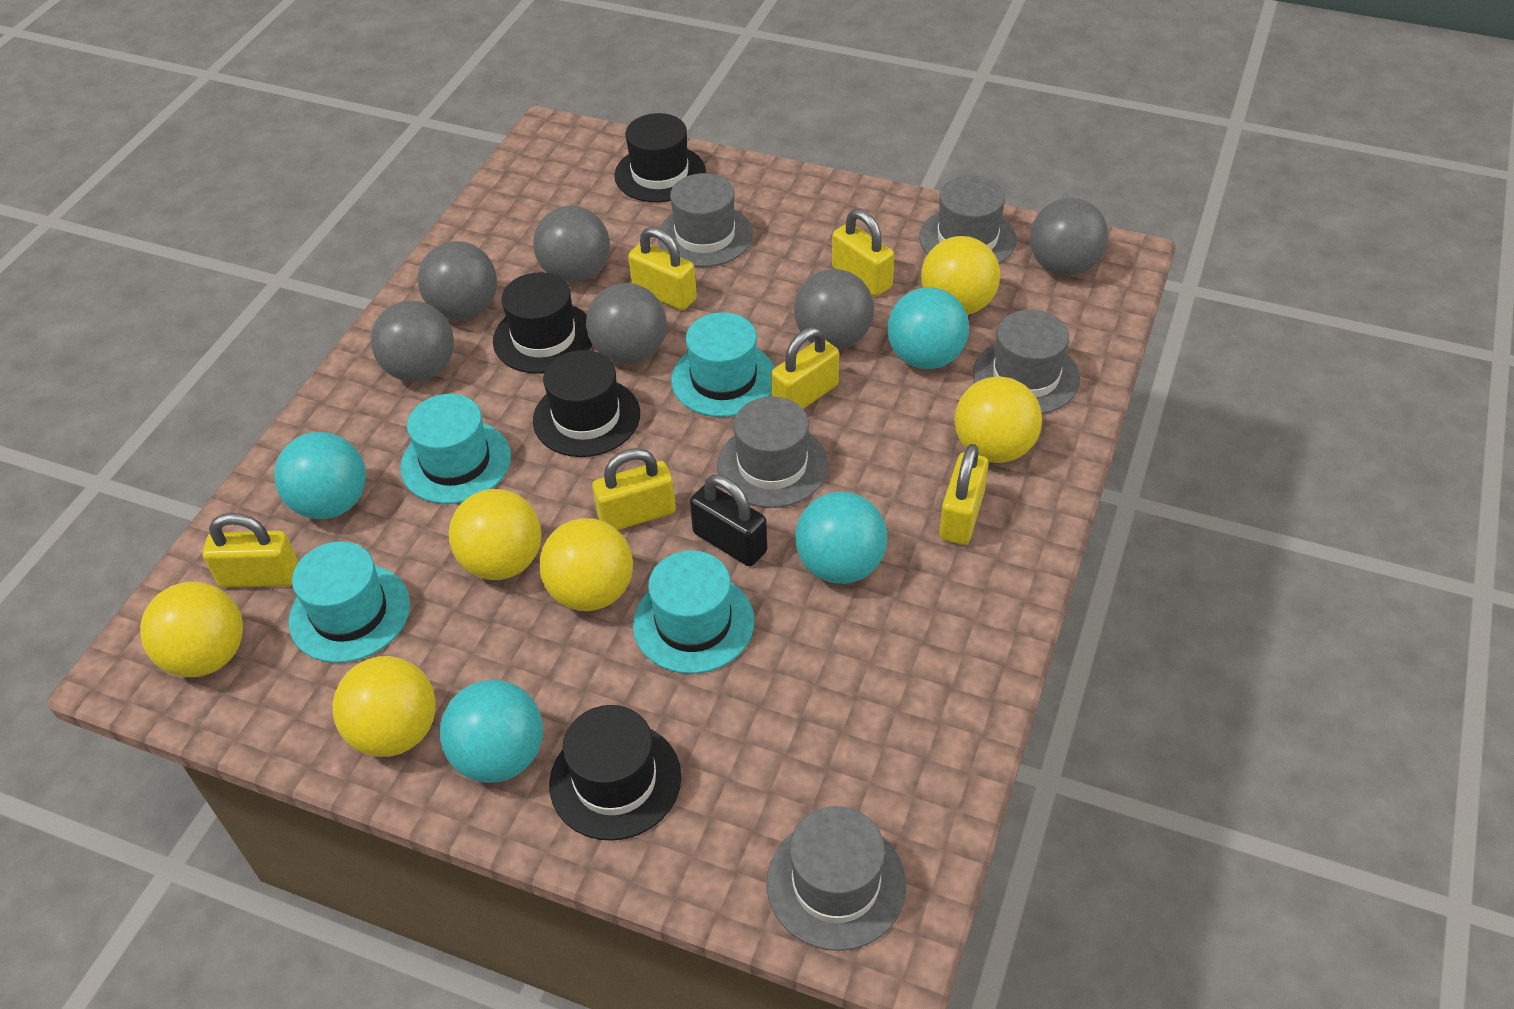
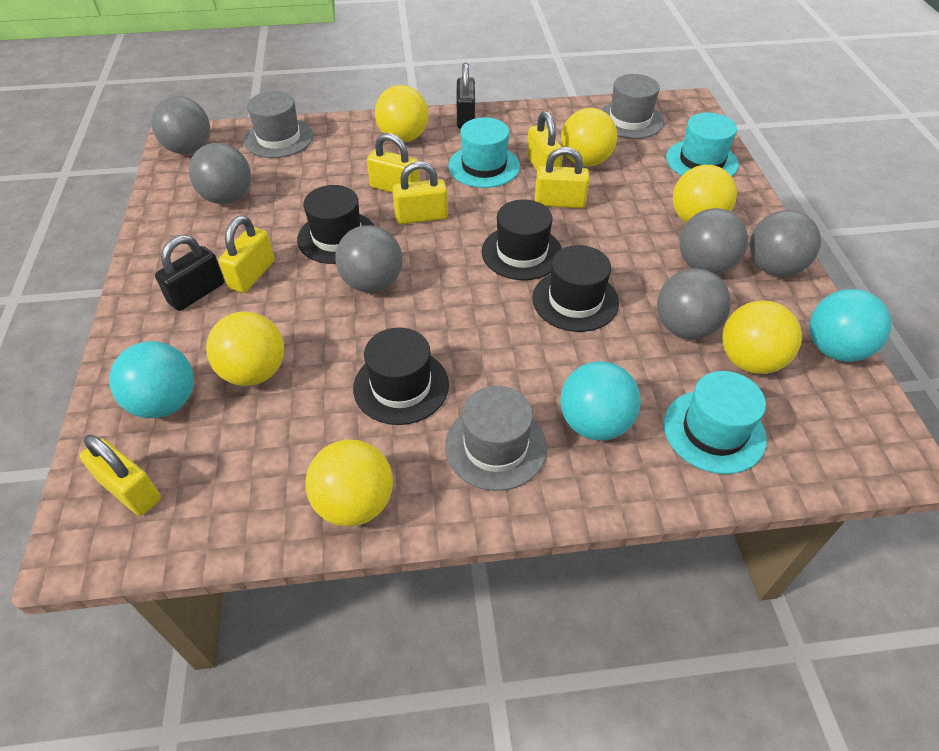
black padlock: [690,475,767,566] = 1 -> [155,235,224,311] [457,63,475,129] = 2
grey hat: [658,173,753,267] [717,396,828,508] [766,806,906,951] [919,176,1017,264] [973,310,1080,414] = 5 -> [244,91,313,158] [445,386,547,491] [600,74,664,139] = 3
turquoise ball: [274,432,366,520] [440,680,543,783] [795,491,887,584] [887,287,969,369] = 4 -> [109,341,194,418] [560,361,641,441] [810,289,892,362] = 3
turquoise hat: [289,541,410,663] [400,394,511,504] [633,551,754,674] [671,312,775,417] = 4 -> [448,117,520,188] [664,371,767,474] [666,113,739,177] = 3

